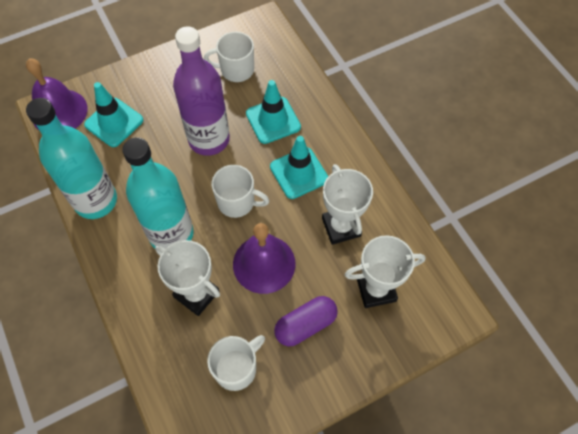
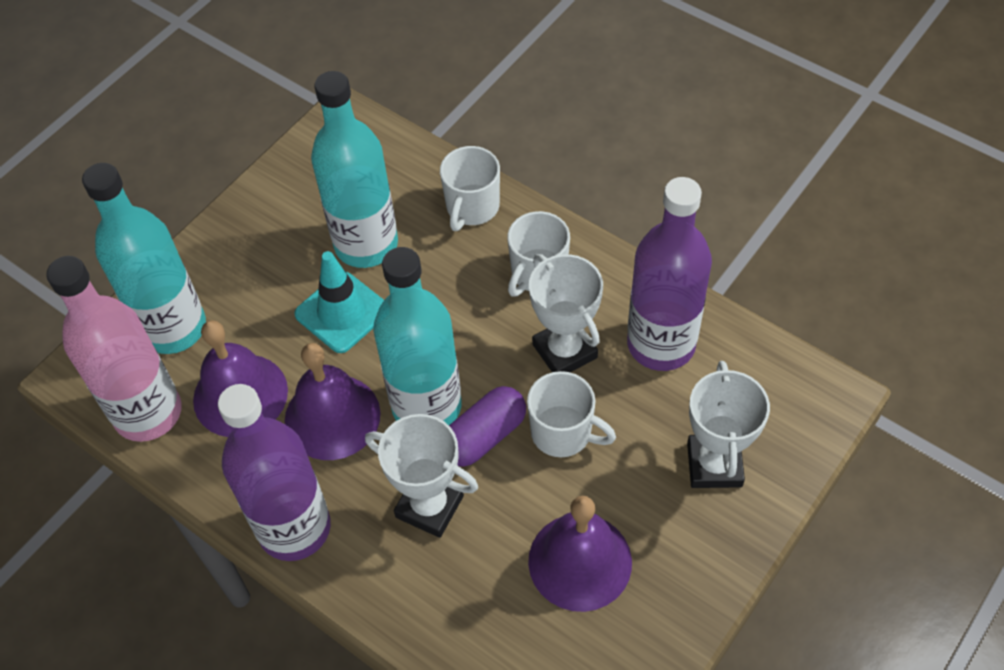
pink bottle: none = 0 -> [46,256,182,442] = 1
purple bell: [26,58,87,130] [233,223,295,294] = 2 -> [193,320,288,437] [285,343,381,460] [528,496,632,612] = 3
purple bottle: [173,26,230,156] = 1 -> [218,384,331,561] [627,177,712,371] = 2
turquoise bottle: [26,98,117,219] [122,137,194,249] = 2 -> [82,163,206,354] [311,71,398,268] [373,247,462,425] = 3
turquoise traffic cone: [84,82,143,147] [246,80,301,144] [270,136,328,199] = 3 -> [294,251,384,353] = 1

